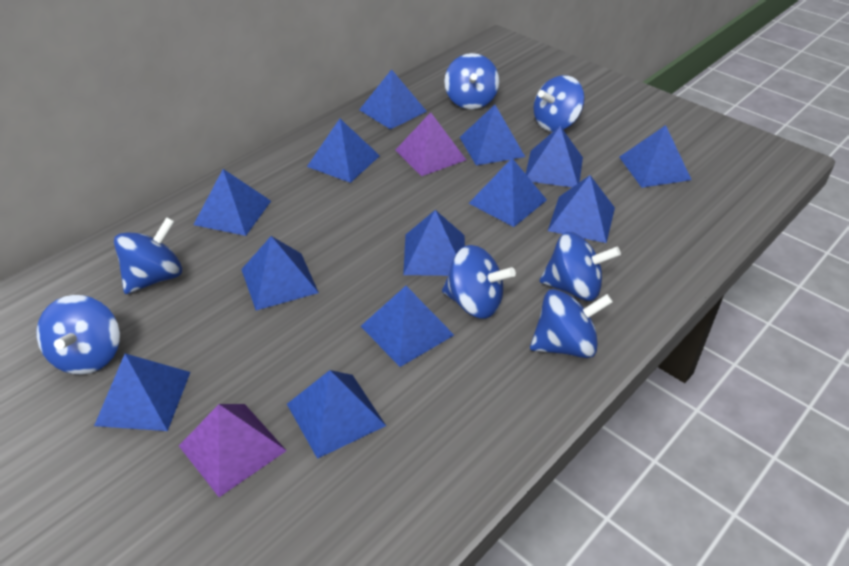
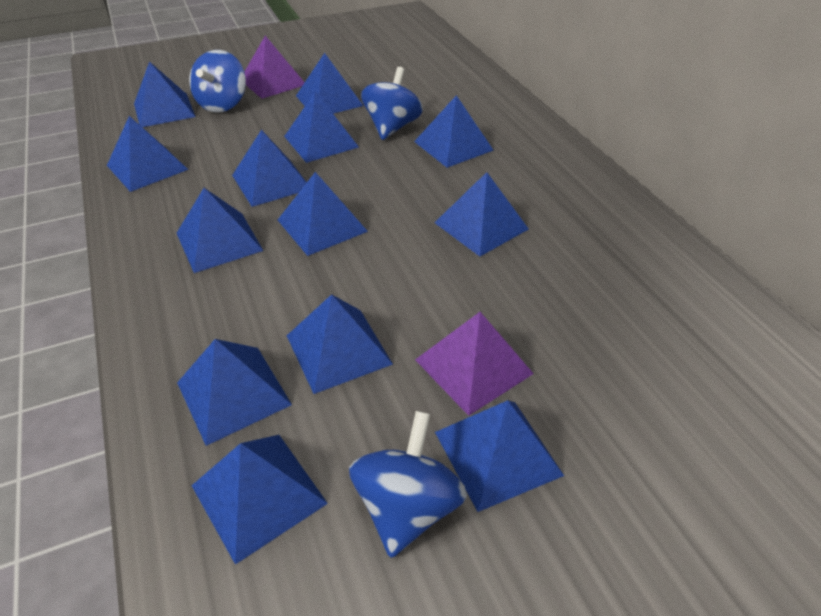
blue spinning top: [37,295,120,374] [114,217,182,294] [442,245,516,319] [444,53,499,109] [530,289,613,358] [533,75,585,132] [540,232,621,301] = 7 -> [189,50,246,112] [349,411,467,558] [361,67,423,140] = 3

